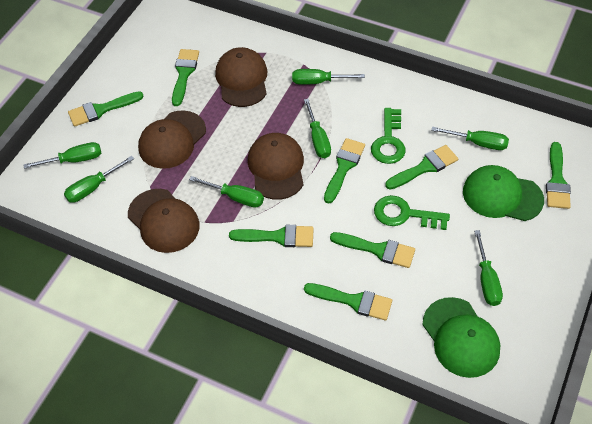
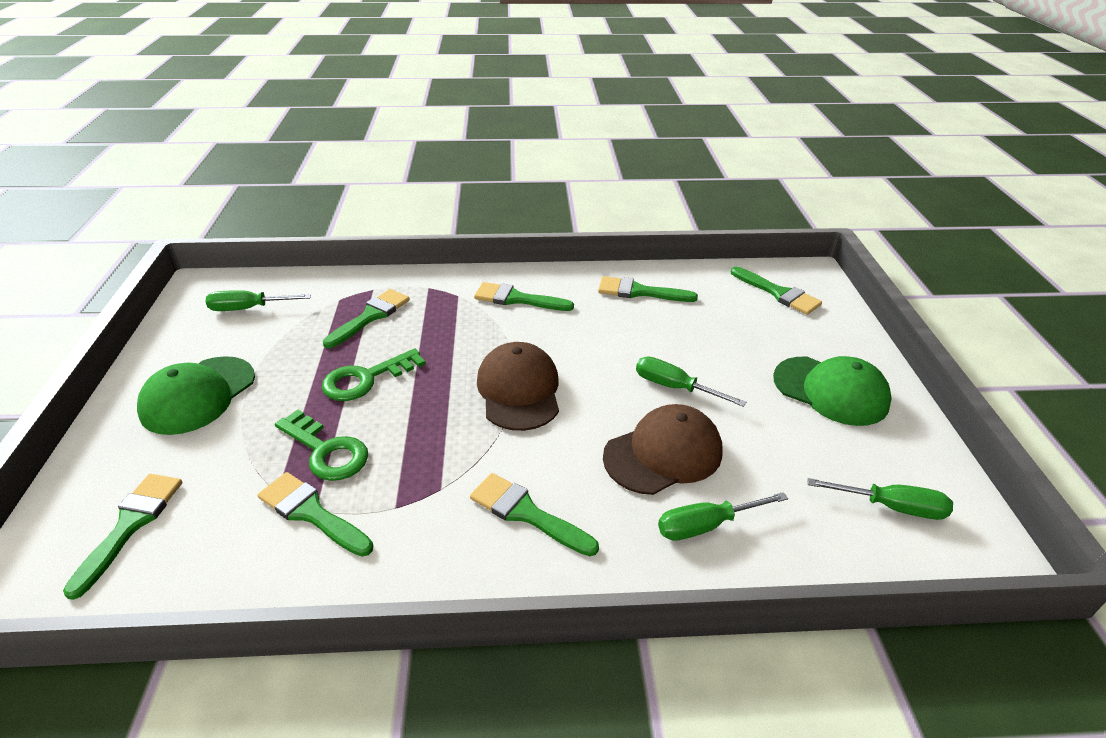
brown cap: [128,189,199,253] [138,110,206,169] [215,47,267,107] [248,133,304,200] = 4 -> [477,342,559,431] [603,404,723,495] = 2
green brush: [68,91,144,127] [172,49,199,106] [229,225,314,247] [304,283,392,321] [324,138,365,203] [330,232,415,268] [385,145,458,190] [546,142,571,209] = 8 -> [63,474,182,600] [258,472,373,557] [323,289,410,348] [470,473,599,556] [474,282,574,311] [598,276,698,302] [731,266,822,315] = 7
green screwdriver: [23,142,101,169] [64,156,134,203] [189,176,264,208] [292,69,365,85] [304,99,331,158] [431,127,509,150] [474,230,503,306] = 7 -> [206,290,311,311] [636,356,746,407] [658,492,788,541] [807,478,953,520] = 4

